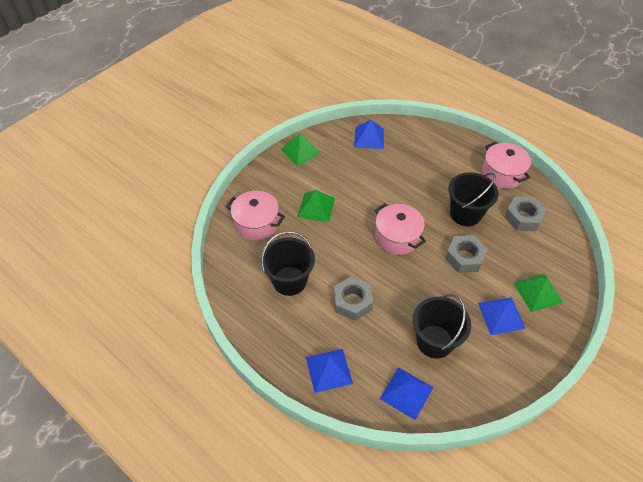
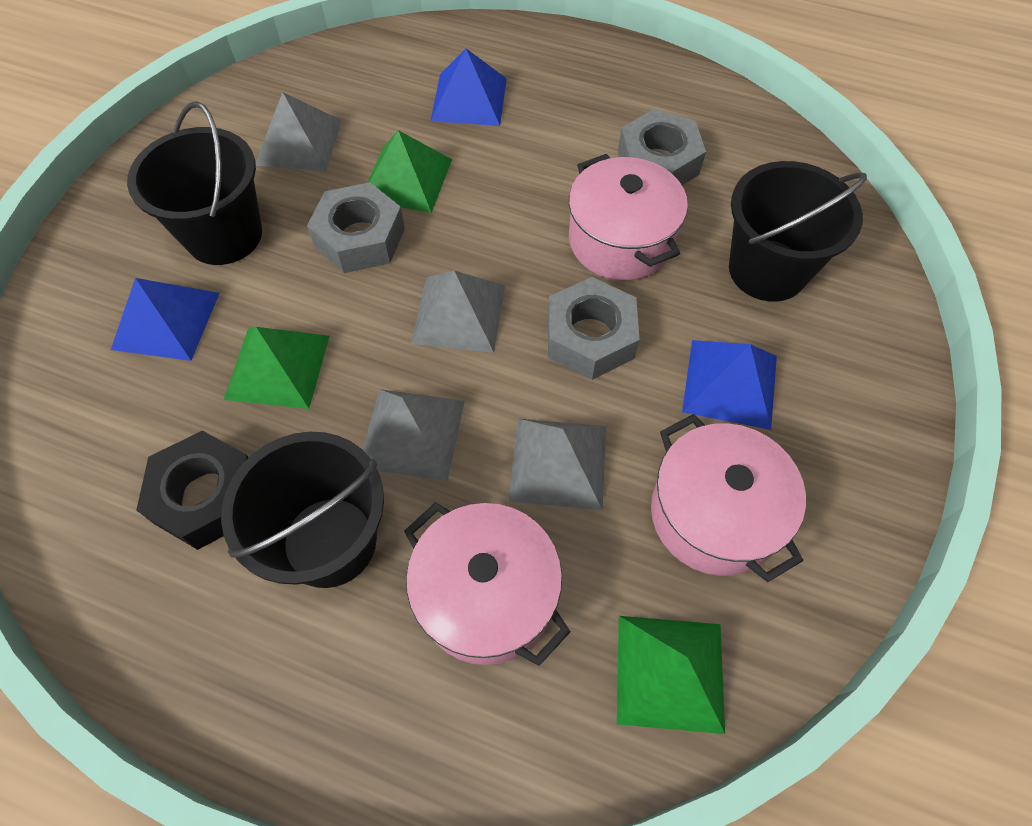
black nut: none = 0 -> [136,431,249,550] = 1
blue pyramid: [306,349,353,393] [354,120,384,149] [380,367,433,420] [478,297,526,335] = 4 -> [111,278,220,361] [431,49,507,126] [682,340,777,430] = 3
grey pyramid: none = 0 -> [256,92,342,171] [363,389,465,481] [411,271,505,353] [509,419,606,510] = 4

